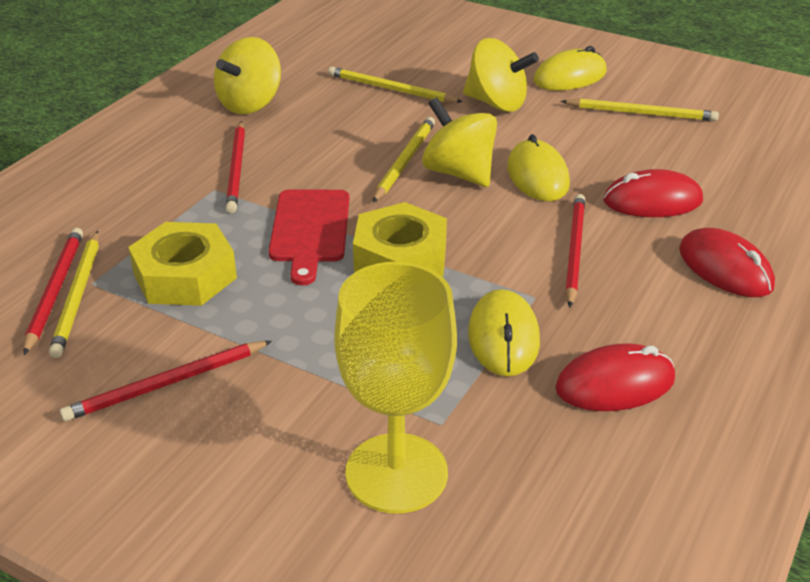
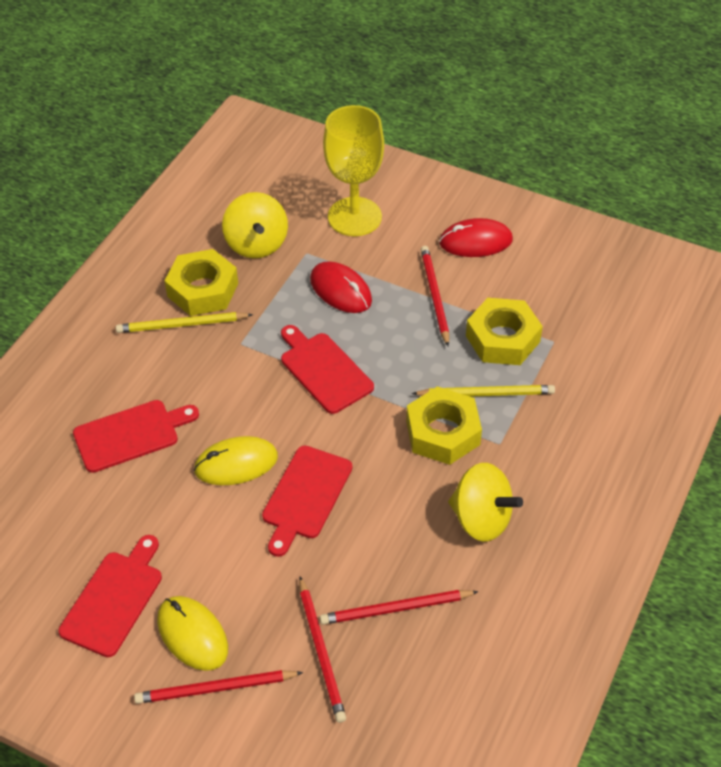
red cutting board: [269,189,349,285] = 1 -> [58,535,162,657] [73,400,199,473] [262,445,352,557] [281,325,374,414] = 4
red mouse: [555,344,675,411] [604,169,703,217] [679,228,775,297] = 3 -> [310,261,372,313] [439,218,513,257] = 2
yellow mouse: [468,289,540,376] [507,134,570,201] [534,46,607,90] = 3 -> [157,596,228,671] [194,436,278,485] = 2
yellow nut: [128,222,237,306] [353,202,447,276] = 2 -> [165,249,238,316] [406,386,482,465] [466,298,543,365] = 3
yellow pencil: [49,231,99,358] [328,66,463,103] [373,117,435,202] [561,98,719,121] = 4 -> [116,312,253,333] [412,385,555,397] = 2
yellow spinning top: [214,37,281,114] [422,98,497,187] [463,38,539,112] = 3 -> [222,192,288,258] [448,463,523,542] = 2

